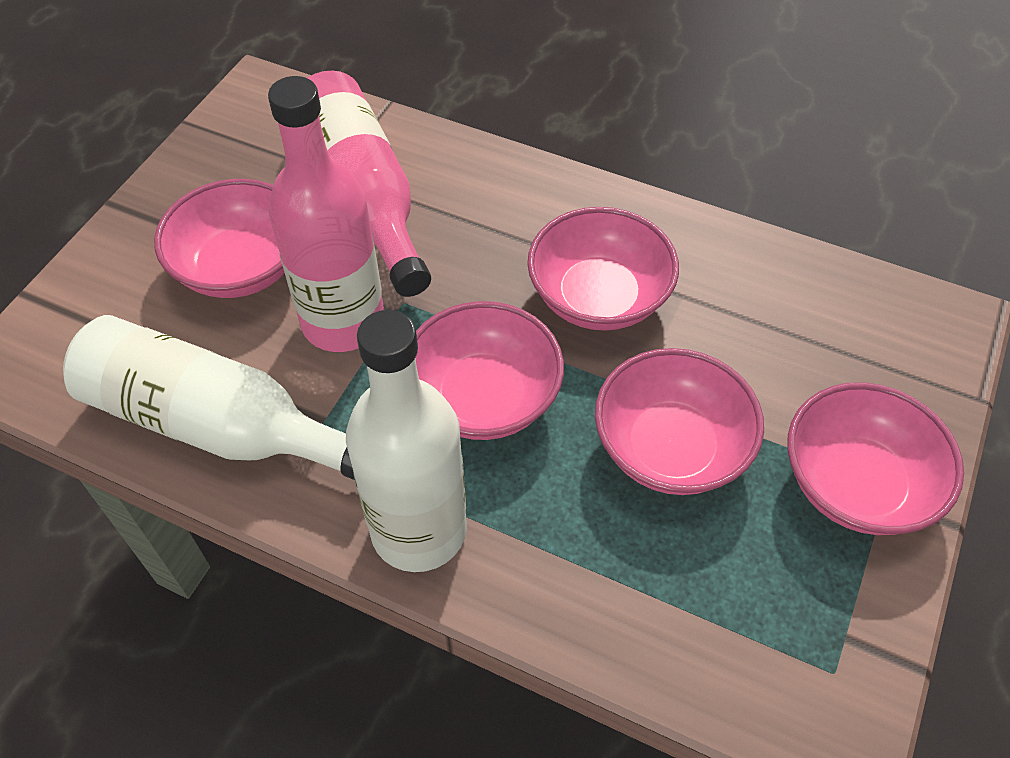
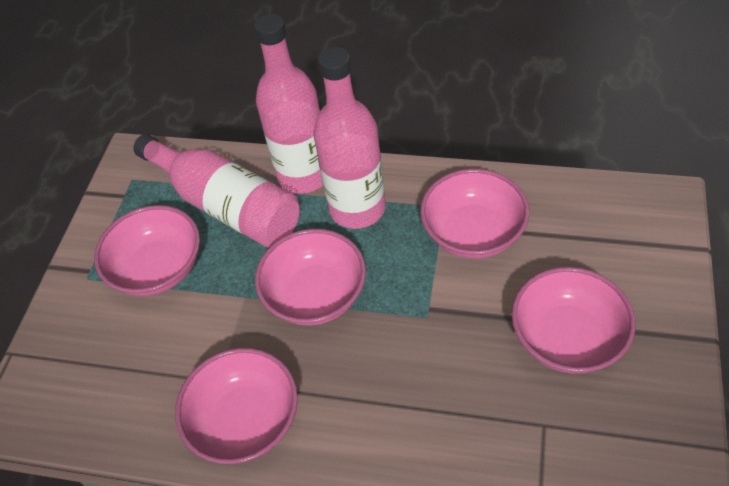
pink bottle: [268,76,384,352] [307,71,431,297] = 2 -> [133,134,300,247] [254,14,323,194] [314,47,386,229] = 3
white bottle: [63,315,355,480] [346,310,467,572] = 2 -> none = 0

